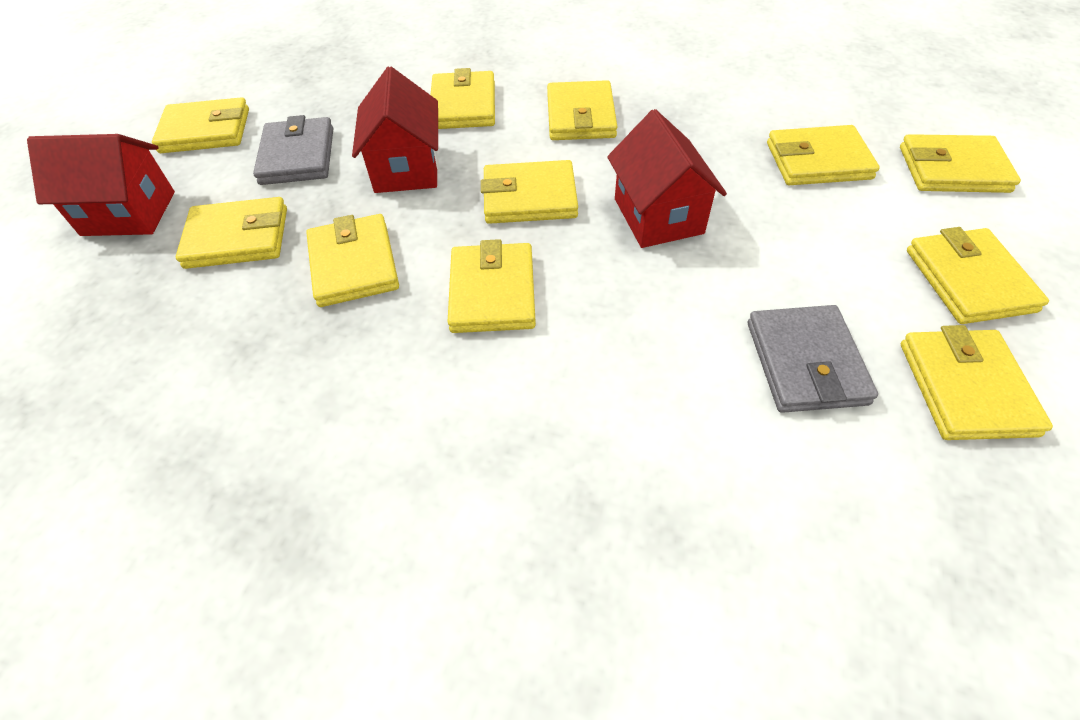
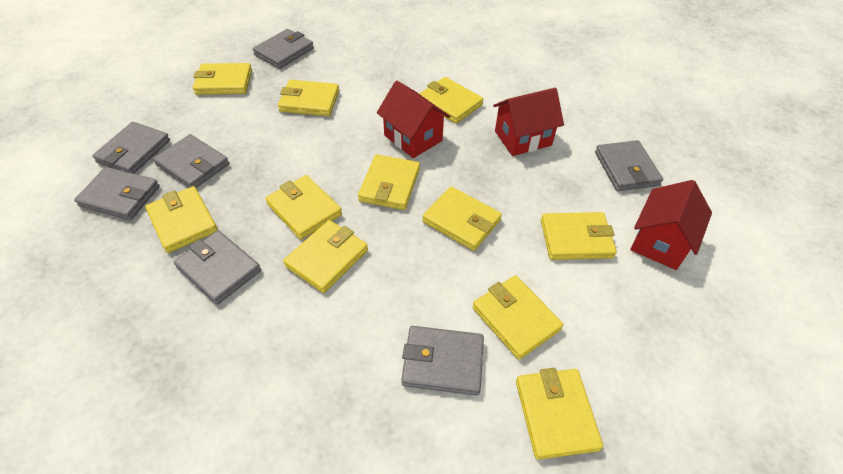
grey wallet: [253,115,333,185] [748,305,878,413] = 2 -> [74,167,160,220] [92,122,170,174] [153,134,229,188] [174,230,261,305] [253,29,314,69] [401,326,484,396] [595,140,663,191] = 7

